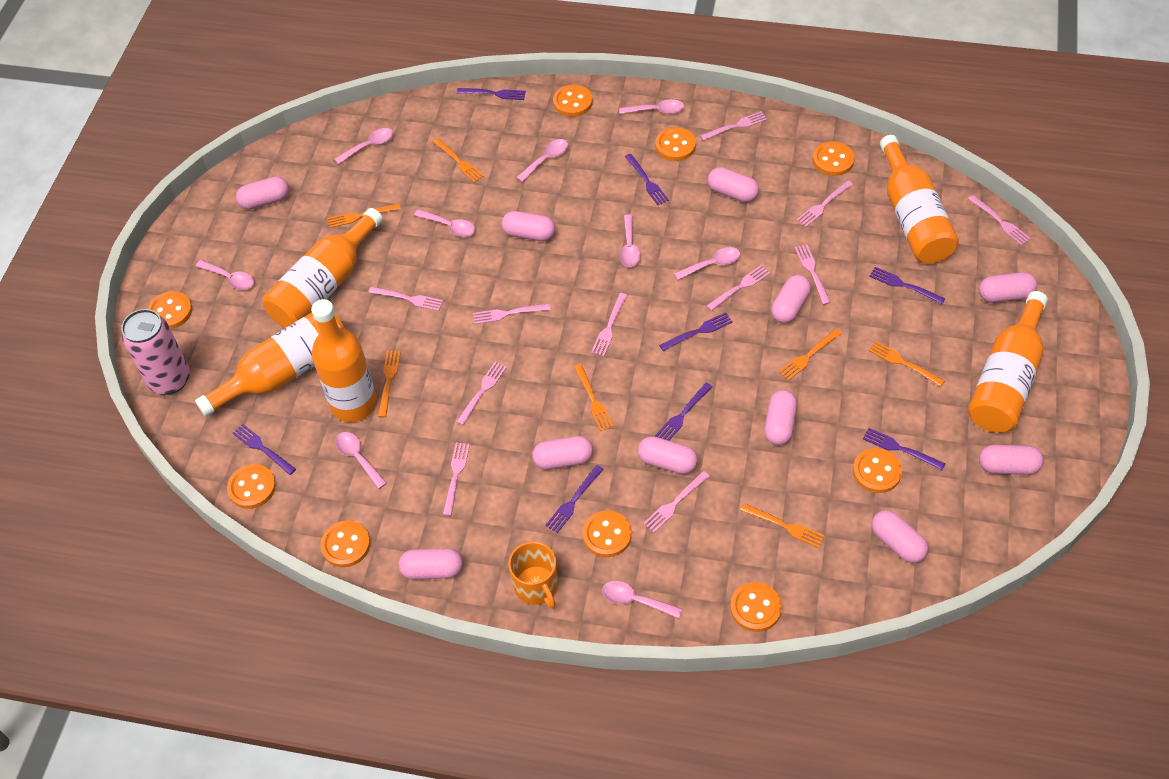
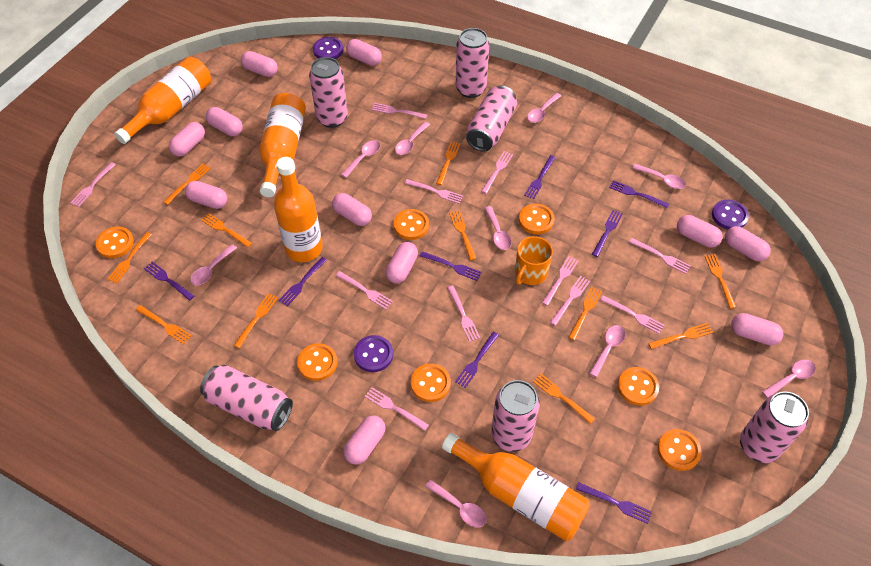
orange bottle: [195,313,345,417] [263,208,383,328] [311,299,377,422] [880,135,959,263] [968,291,1048,433] = 5 -> [114,57,211,144] [259,93,306,197] [274,157,323,262] [442,433,590,541] = 4
orange button: [148,291,192,329] [227,464,276,509] [320,521,370,567] [553,84,593,117] [582,510,632,557] [655,127,696,161] [730,582,782,632] [813,141,855,176] [853,448,902,493] = 9 -> [95,227,134,258] [297,343,337,381] [394,209,429,240] [411,364,451,402] [519,204,555,234] [618,367,659,406] [658,429,702,471] = 7
orange fork: [327,204,401,228] [378,351,401,418] [433,138,484,183] [574,364,613,431] [740,503,825,548] [778,329,842,381] [869,341,945,387] = 7 -> [107,232,152,283] [136,305,192,344] [164,163,211,205] [201,213,252,247] [234,293,278,348] [436,141,461,185] [449,210,476,261] [533,374,595,424] [568,287,602,341] [648,323,713,349] [705,254,736,309] = 11
pink can: [121,309,190,395] = 1 -> [200,364,293,431] [309,57,348,128] [456,28,489,98] [466,85,517,152] [491,380,540,452] [740,391,809,463] = 6
purple button: none = 0 -> [313,37,344,59] [354,335,393,372] [712,200,749,230] = 3

